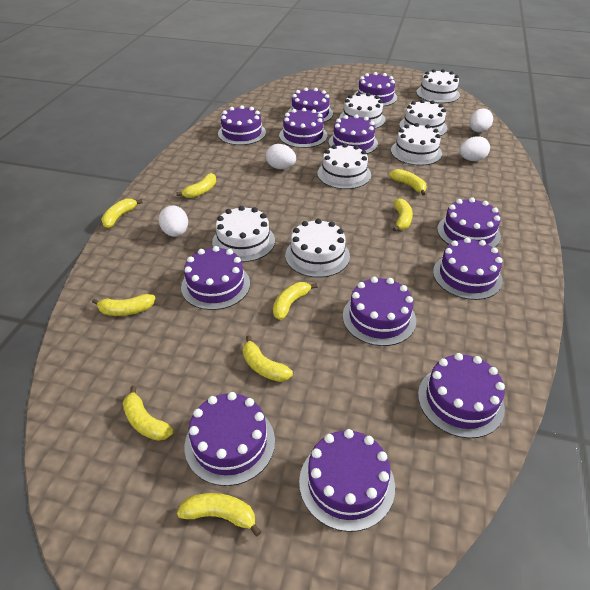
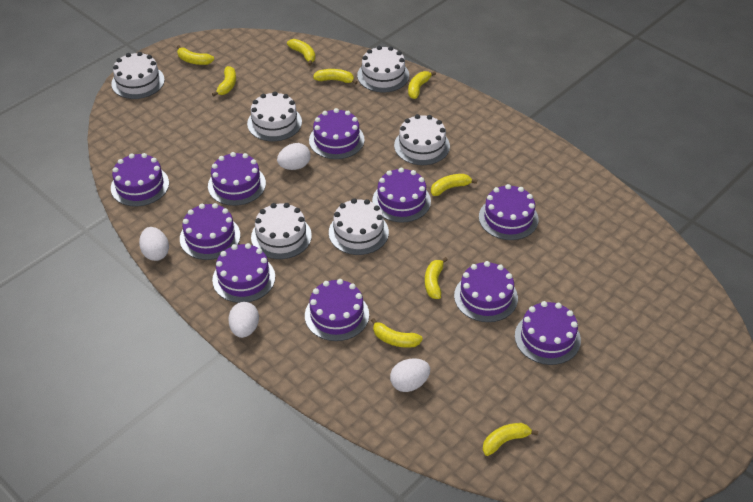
purple cake: [181,246,250,310] [185,392,275,486] [218,105,266,145] [279,108,327,148] [288,88,333,122] [299,429,395,532] [329,114,378,154] [343,277,416,346] [354,72,397,106] [418,353,505,438] [433,237,502,300] [437,197,501,248] = 12 -> [111,153,169,207] [180,203,240,260] [208,152,266,206] [212,243,275,303] [305,279,369,341] [309,108,365,159] [372,168,431,223] [454,261,518,322] [479,184,539,240] [515,301,581,365] = 10
white cake: [212,206,275,262] [285,219,350,278] [317,143,371,189] [339,92,386,129] [391,123,442,166] [399,99,447,136] [416,69,460,103] = 7 -> [111,52,165,99] [247,91,302,141] [251,203,312,259] [329,198,389,255] [357,46,409,92] [394,114,450,165] = 6

